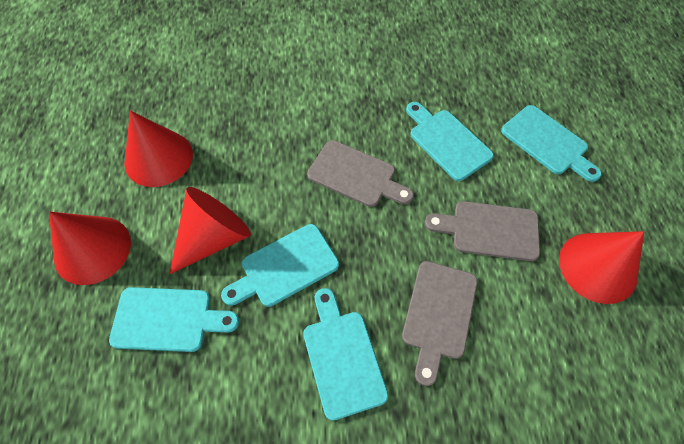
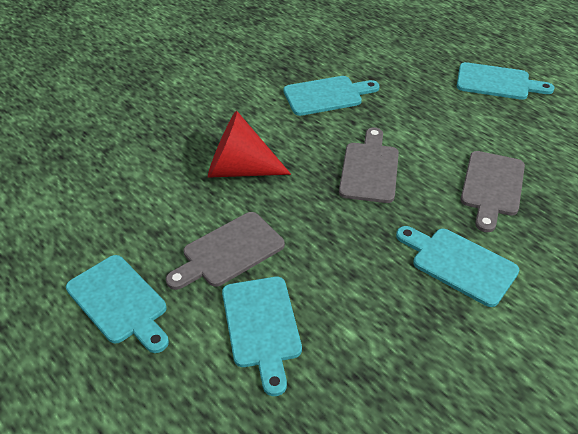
red cone: [49,212,131,285] [124,110,193,187] [170,187,251,274] [559,231,644,304] = 4 -> [208,110,291,178] = 1

